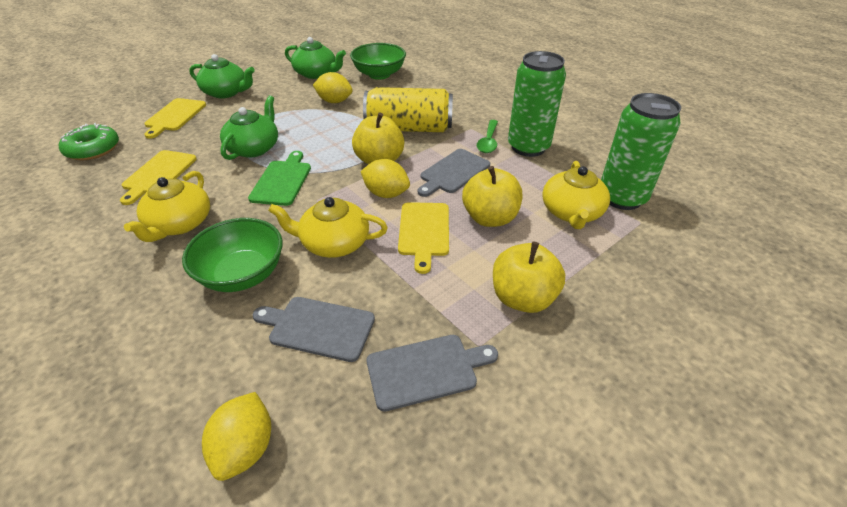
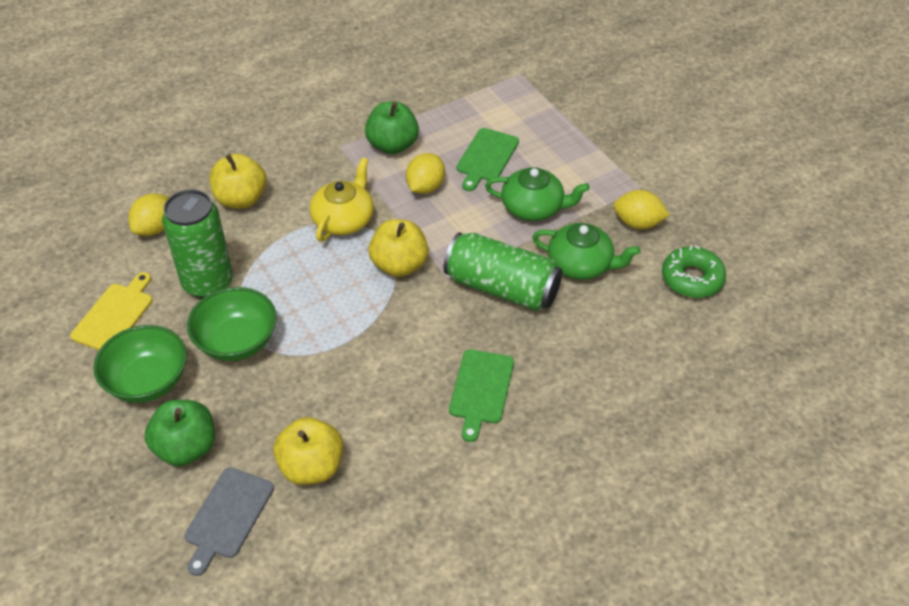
green apple: none = 0 -> [145,400,215,466] [365,102,419,154] = 2
green cutting board: [248,151,311,206] = 1 -> [449,349,514,442] [457,128,519,191] = 2
green spoon: [477,120,498,153] = 1 -> none = 0
green teapot: [189,54,255,98] [220,95,278,160] [285,37,346,79] = 3 -> [485,167,590,221] [532,223,641,280] = 2
grey cutting board: [253,297,375,362] [367,335,498,412] [418,149,490,197] = 3 -> [185,467,274,576] = 1
yellow can: [363,87,453,132] = 1 -> none = 0
yellow cutting board: [120,150,197,205] [144,98,206,139] [398,202,449,274] = 3 -> [70,272,152,350] = 1
yellow teapot: [124,171,210,242] [268,197,388,258] [542,161,610,229] = 3 -> [310,157,374,242] = 1

